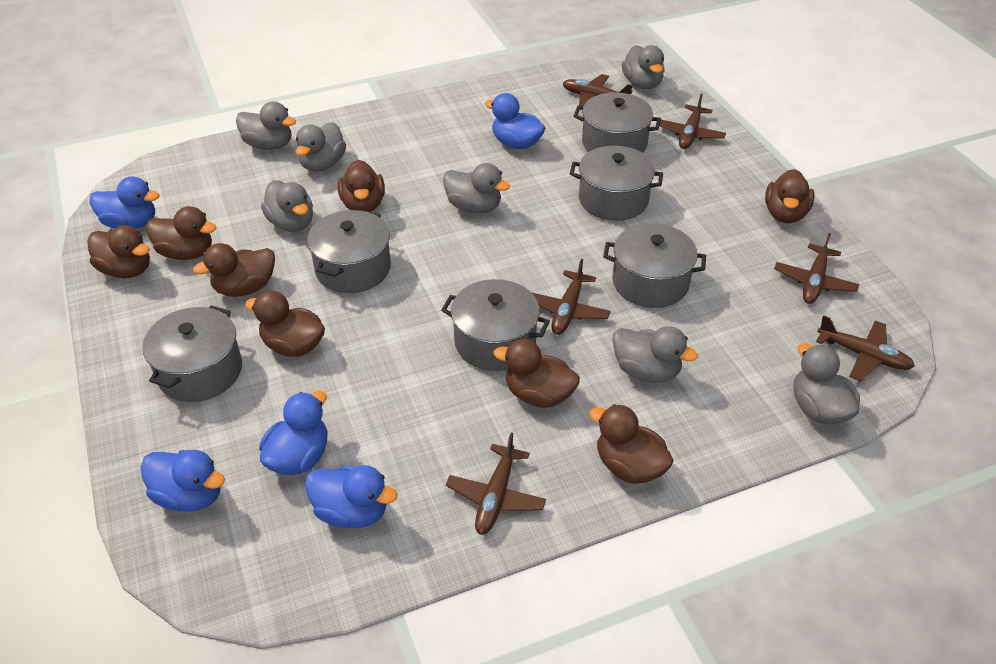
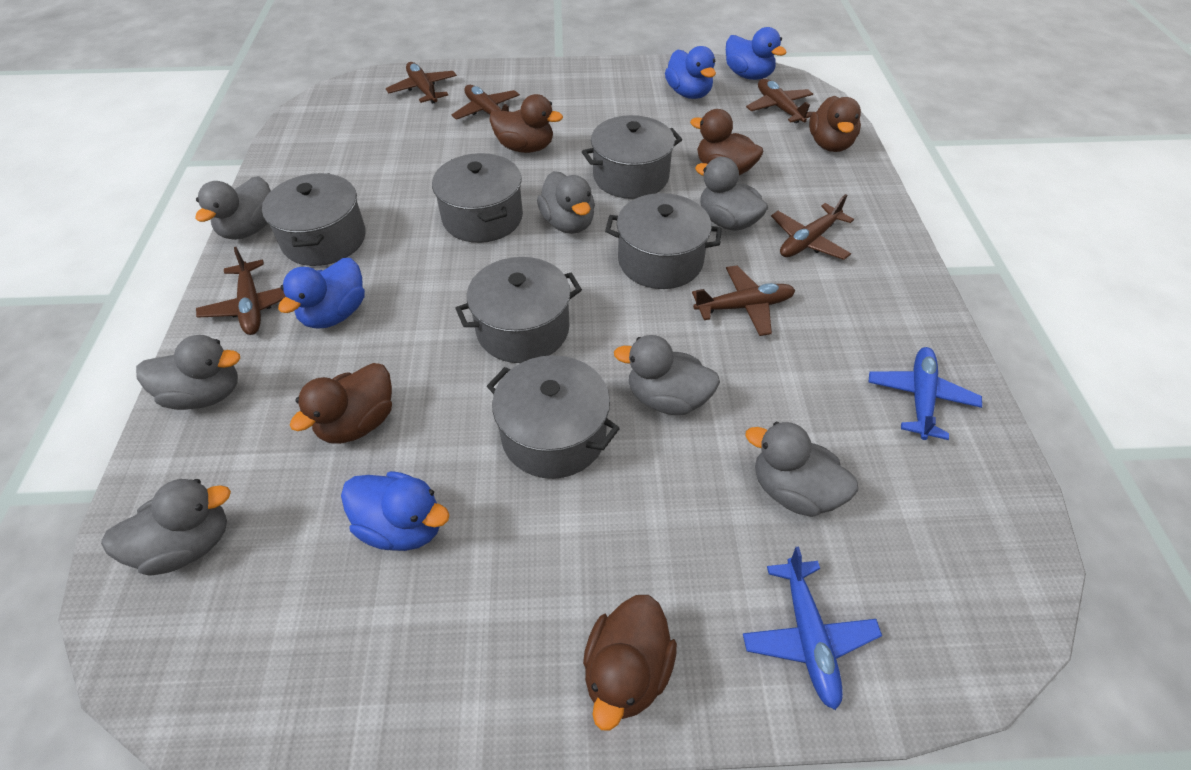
blue duck: [90,176,160,229] [140,450,225,512] [259,391,327,475] [305,465,397,528] [485,93,545,149] = 5 -> [278,258,365,329] [341,471,450,551] [665,46,716,99] [726,27,787,80] = 4
blue plane: none = 0 -> [743,547,882,710] [868,347,982,440] = 2
brown duck: [87,225,150,278] [146,206,217,260] [193,243,275,297] [245,291,325,357] [338,160,385,212] [493,339,580,408] [589,404,674,484] [765,169,814,223] = 8 -> [290,363,392,444] [490,94,563,153] [583,595,677,731] [690,109,763,175] [809,96,861,152] = 5

